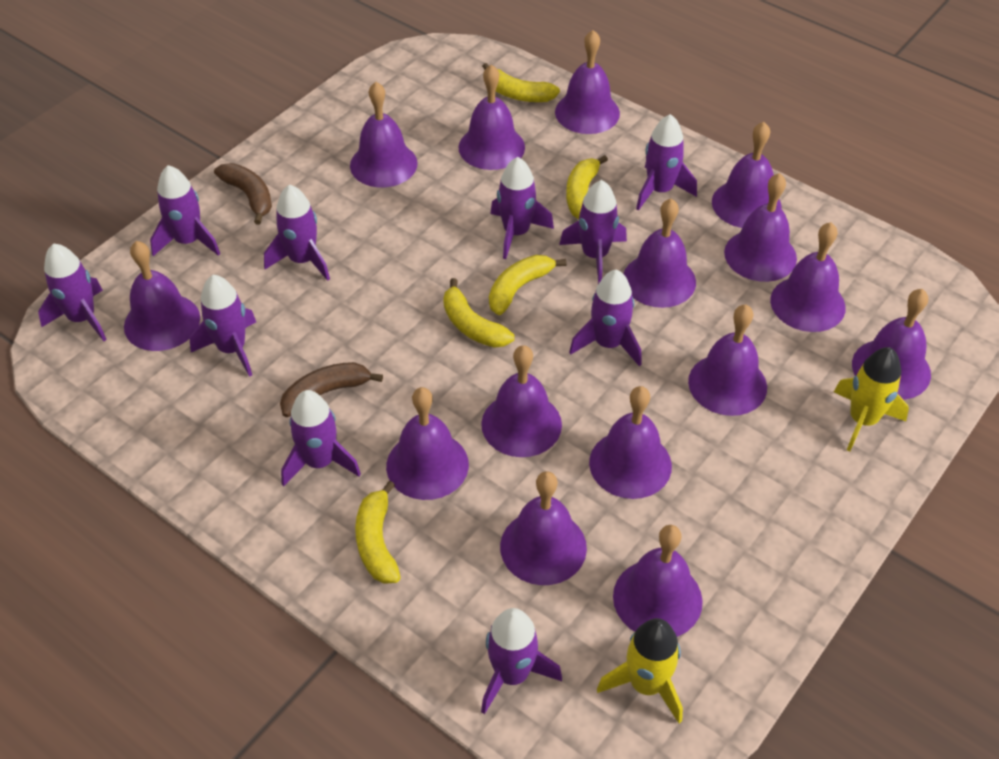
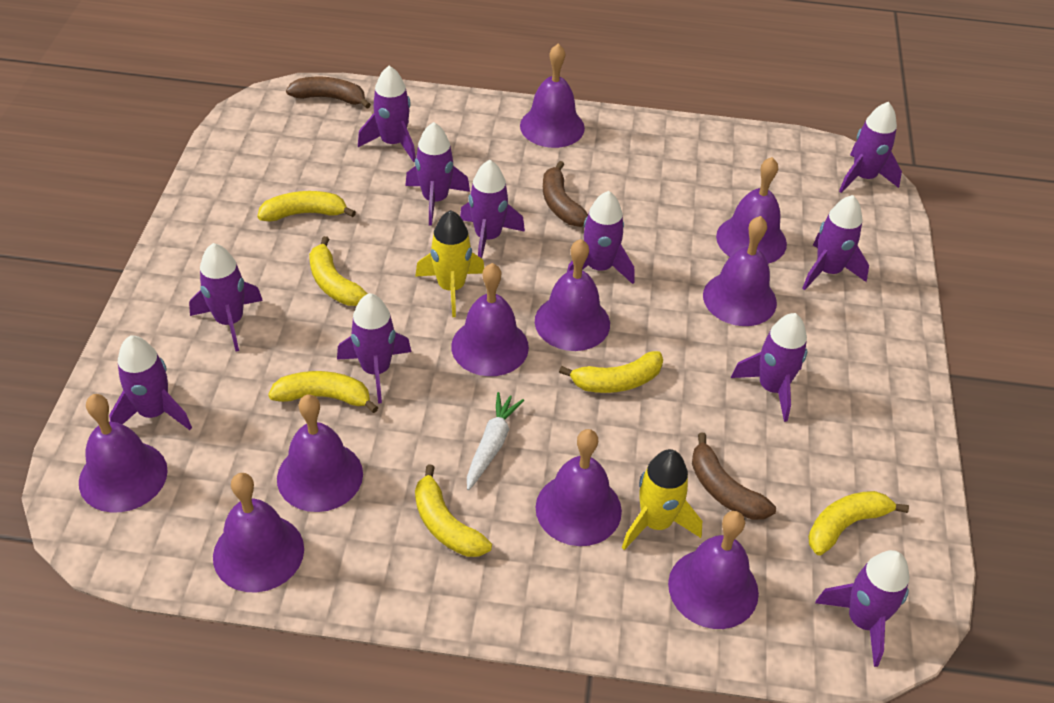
brown banana: [214,163,272,225] [280,362,383,417] = 2 -> [286,77,371,109] [543,161,588,227] [692,432,776,520] = 3
purple bell: [124,241,200,351] [350,82,417,187] [386,387,469,500] [458,65,525,170] [481,345,562,457] [500,471,587,585] [555,30,620,134] [589,386,672,499] [613,525,703,637] [623,199,696,308] [688,304,767,416] [712,122,782,228] [724,173,797,282] [770,222,846,332] [852,289,931,400] = 15 -> [79,394,168,513] [213,473,304,593] [277,394,363,512] [451,263,529,376] [520,44,585,148] [535,239,610,351] [535,429,622,546] [668,511,759,629] [703,216,777,326] [716,157,787,264] = 10
purple rocket: [38,243,107,341] [150,165,220,256] [190,275,256,377] [264,184,330,281] [281,390,361,486] [481,608,562,714] [490,157,554,259] [559,180,627,284] [569,269,642,367] [636,114,697,210] = 10 -> [109,335,192,430] [189,243,263,352] [337,293,412,404] [358,66,416,162] [405,122,470,226] [460,160,525,258] [567,191,635,284] [731,313,807,422] [802,195,869,290] [815,550,910,667] [839,102,902,193] = 11
white carrot: none = 0 -> [467,392,524,490] = 1
yellow banana: [355,481,401,584] [443,278,515,348] [482,63,560,102] [489,255,566,315] [566,155,608,219] = 5 -> [258,191,356,222] [268,371,378,413] [309,236,367,306] [415,464,492,557] [559,351,663,393] [808,491,909,556] = 6

